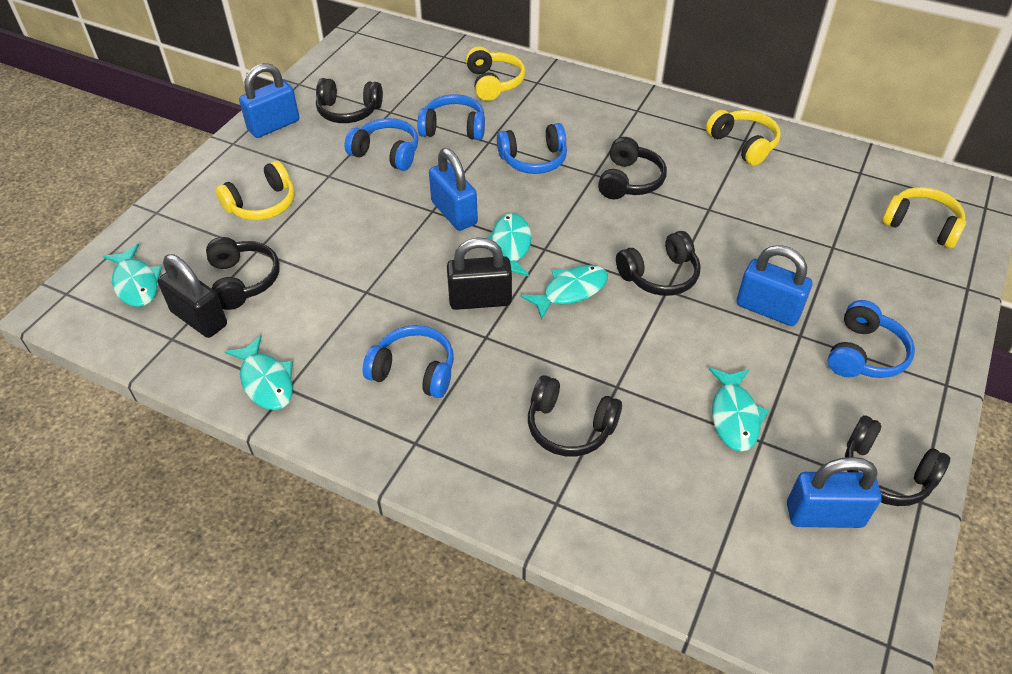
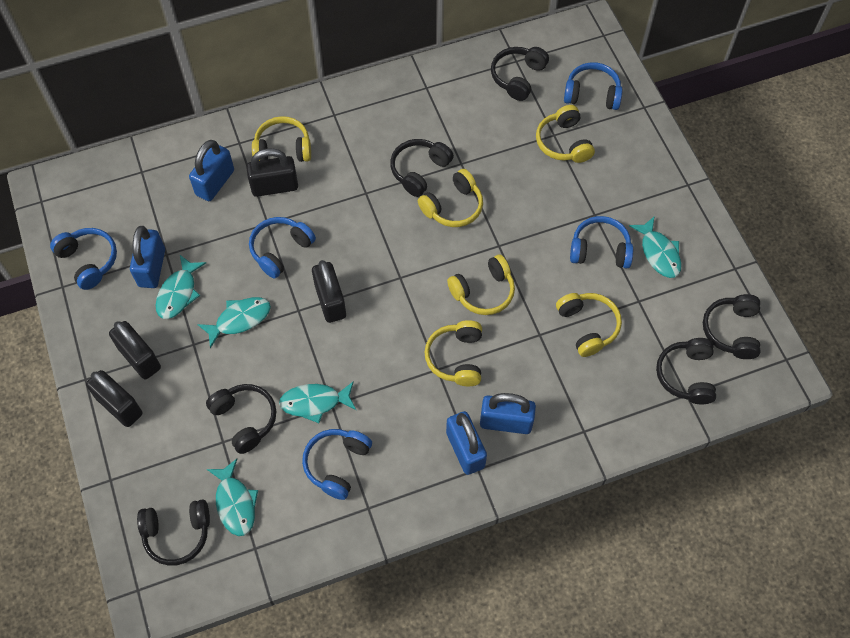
black padlock: [158,254,227,338] [447,238,512,310] = 2 -> [86,370,142,427] [109,321,161,379] [246,148,298,197] [312,260,346,323] = 4
yellow headphones: [215,160,295,220] [466,47,526,101] [706,110,781,166] [882,187,966,249] = 4 -> [252,116,311,162] [418,169,483,227] [425,320,482,386] [447,255,515,315] [536,105,595,163] [556,293,622,357] = 6

